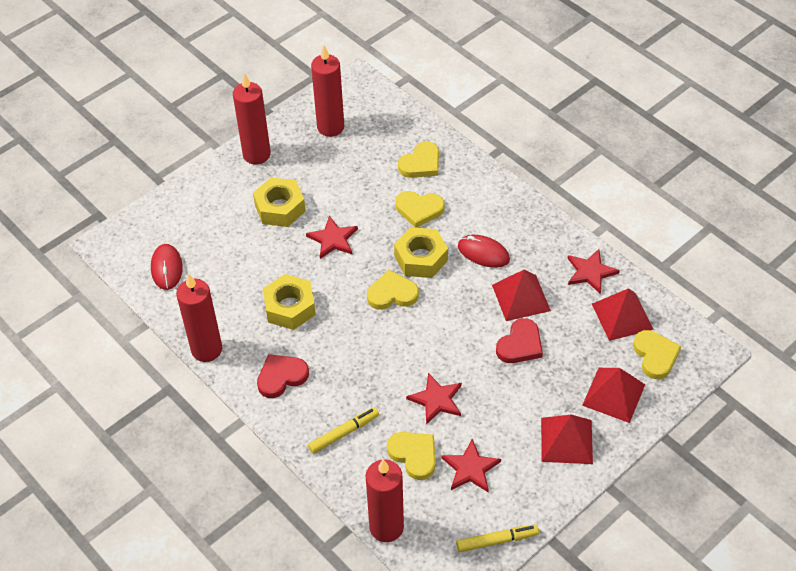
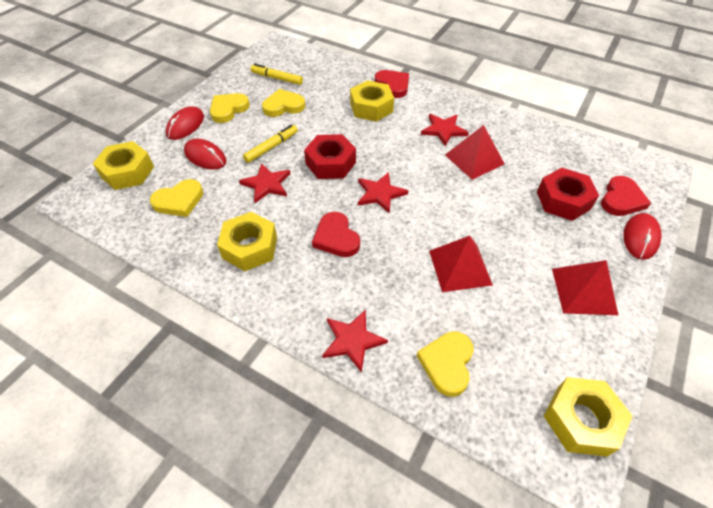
red candle: [176,273,222,362] [233,73,271,164] [311,45,344,137] [366,459,404,542] = 4 -> none = 0
red heart: [257,354,309,398] [496,318,543,363] = 2 -> [312,212,360,257] [375,70,409,98] [601,176,651,216] = 3
red mouse: [151,244,183,290] [458,235,510,268] = 2 -> [166,106,204,140] [184,139,227,169] [623,213,662,260] = 3
red nut: none = 0 -> [304,134,356,179] [537,168,599,221] = 2
red pyramid: [492,270,551,321] [541,415,593,464] [582,368,645,423] [592,288,654,341] = 4 -> [429,236,493,292] [445,125,505,180] [552,260,618,315] = 3
yellow heart: [367,270,419,310] [387,432,435,480] [395,191,445,228] [398,141,439,178] [633,330,681,379] = 5 -> [150,179,203,217] [210,93,250,123] [262,89,305,117] [417,331,474,397] = 4
yellow nut: [253,178,306,227] [263,274,316,330] [394,227,448,278] = 3 -> [93,141,154,190] [217,212,277,271] [350,80,394,122] [544,377,632,457] = 4

